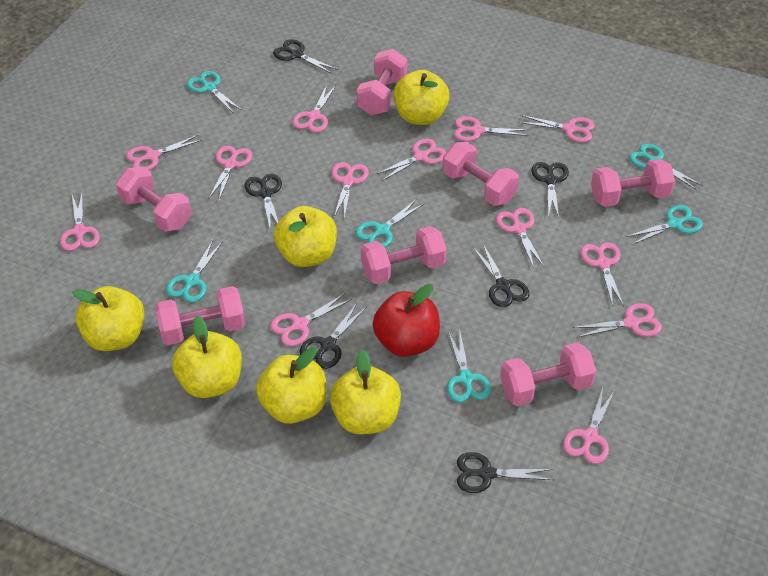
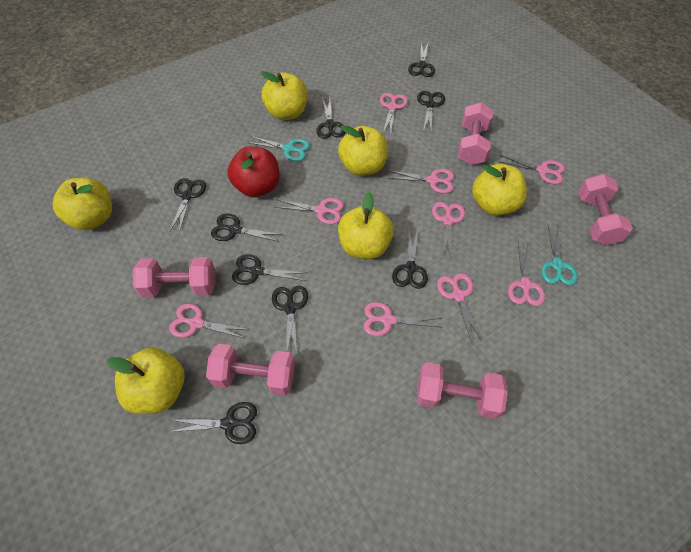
black scissors: [244,174,282,228] [273,39,338,74] [300,303,367,369] [457,452,554,493] [473,244,529,307] [532,162,569,218] = 6 -> [169,402,257,444] [170,178,206,233] [211,214,283,242] [232,254,307,285] [272,286,308,353] [316,97,345,139] [392,230,428,289] [408,41,435,77] [417,91,445,131] = 9
pink dumbbell: [116,166,192,232] [155,286,245,346] [357,49,407,115] [361,226,447,284] [442,142,519,206] [500,342,596,406] [591,159,675,207] = 7 -> [133,257,215,297] [206,344,295,395] [417,362,508,419] [458,103,493,165] [578,174,633,245] = 5
pink scissors: [60,194,100,251] [126,135,202,170] [208,146,252,200] [270,293,352,346] [293,85,336,132] [332,162,369,219] [377,138,446,181] [454,116,529,141] [496,208,544,268] [519,115,595,142] [563,388,615,464] [573,303,662,337] [581,242,624,306] = 13 -> [169,304,250,339] [275,198,344,224] [363,302,442,336] [380,93,408,134] [390,169,454,193] [432,202,465,257] [437,273,482,343] [499,155,565,184] [508,243,545,306] = 9
turquoise scissors: [166,240,223,302] [187,71,242,112] [355,199,425,247] [447,328,491,402] [626,205,703,245] [629,144,702,190] = 6 -> [247,136,310,161] [541,225,578,285] = 2

